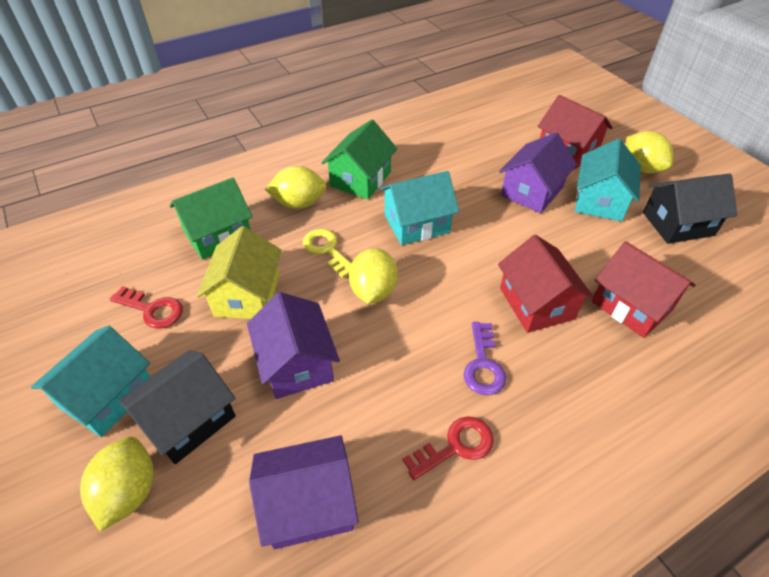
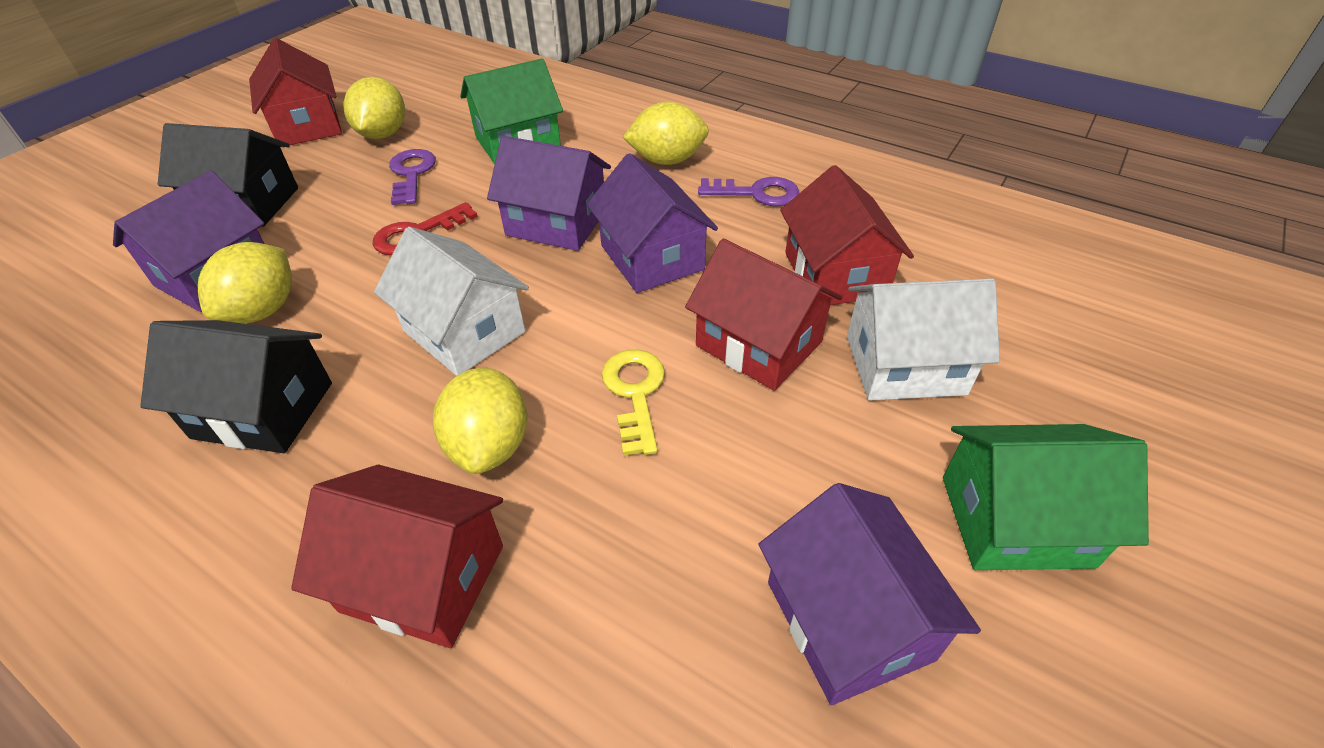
purple house: [247,292,340,399] [249,435,359,549] [499,132,577,213] = 3 -> [113,171,265,312] [487,136,611,251] [587,153,718,293] [759,483,981,705] = 4
purple key: [464,322,506,395] = 1 -> [389,149,436,205] [698,177,799,206] = 2
red house: [498,235,594,333] [538,95,613,169] [592,241,695,338] = 3 -> [249,38,342,145] [291,465,503,648] [685,239,842,391] [780,165,914,305] = 4
red key: [110,286,183,328] [403,416,494,480] = 2 -> [373,202,478,256] = 1
turquoise house: [31,325,150,437] [380,171,459,245] [575,139,641,221] = 3 -> none = 0
white house: none = 0 -> [374,227,529,376] [847,278,1000,400] = 2
yellow house: [197,226,281,319] = 1 -> none = 0

